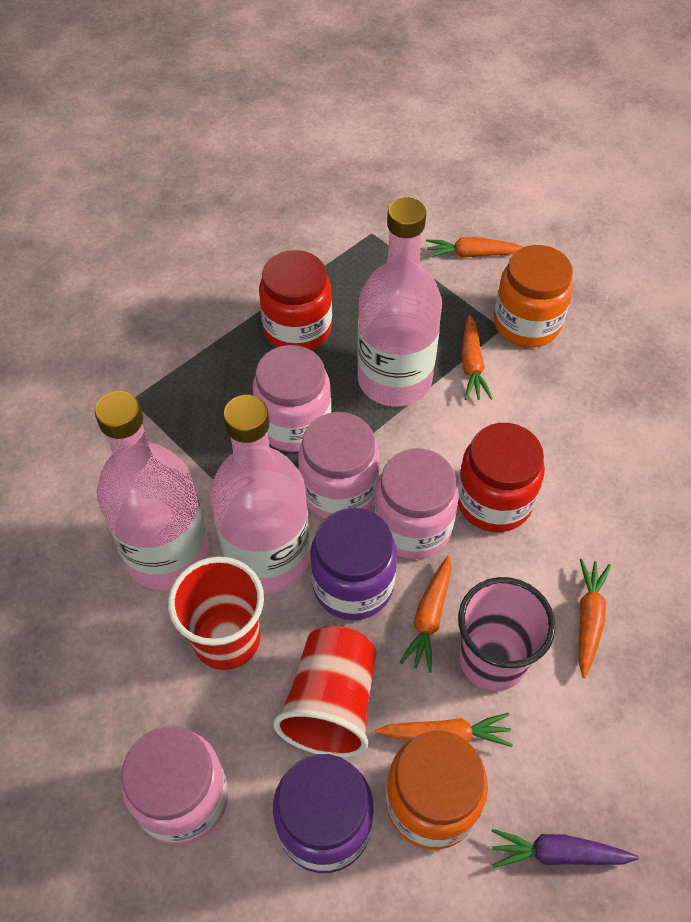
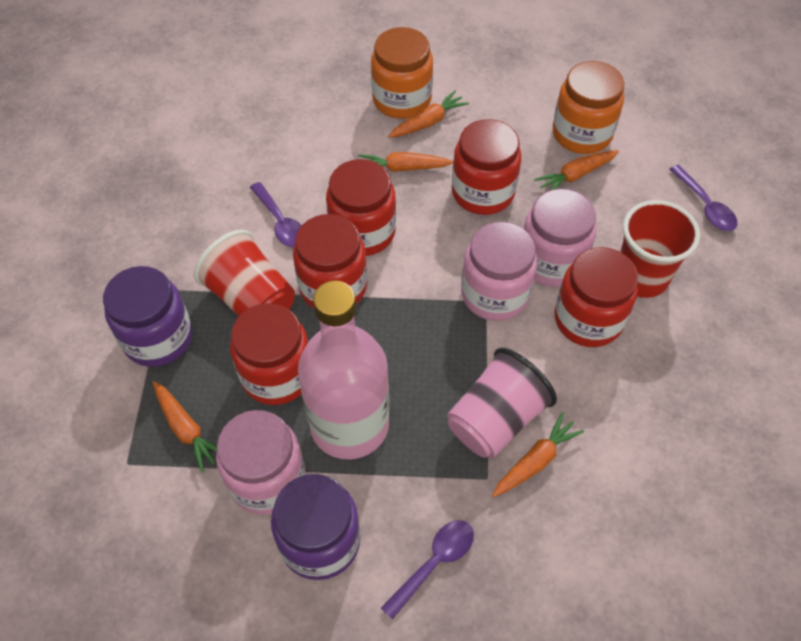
pink bottle: [95,391,209,590] [210,395,310,594] [357,198,442,407] = 3 -> [298,281,389,459] = 1
pink jar: [121,727,229,845] [253,345,331,452] [298,412,379,519] [374,448,459,559] = 4 -> [216,410,305,515] [461,222,537,321] [523,189,597,287] = 3
purple carrot: [491,829,639,868] = 1 -> none = 0
purple spoon: none = 0 -> [250,182,302,247] [381,520,474,620] [670,165,737,231] = 3
red jar: [259,250,332,350] [457,423,545,532] = 2 -> [230,303,308,405] [293,214,367,308] [326,159,396,256] [452,119,521,215] [554,247,638,347] = 5

